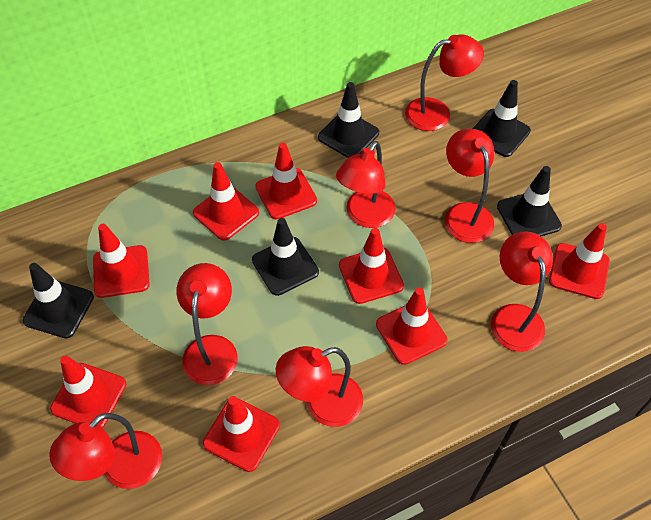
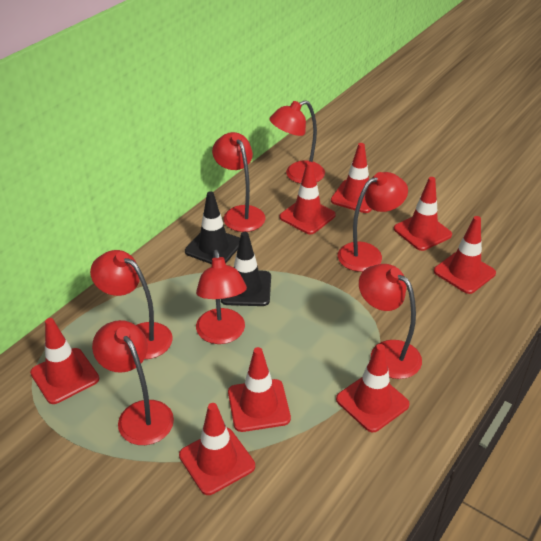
black traffic cone: [22,263,94,338] [252,218,319,296] [318,82,379,158] [473,80,531,157] [497,166,562,236] = 5 -> [185,191,240,264] [221,232,271,306] = 2

